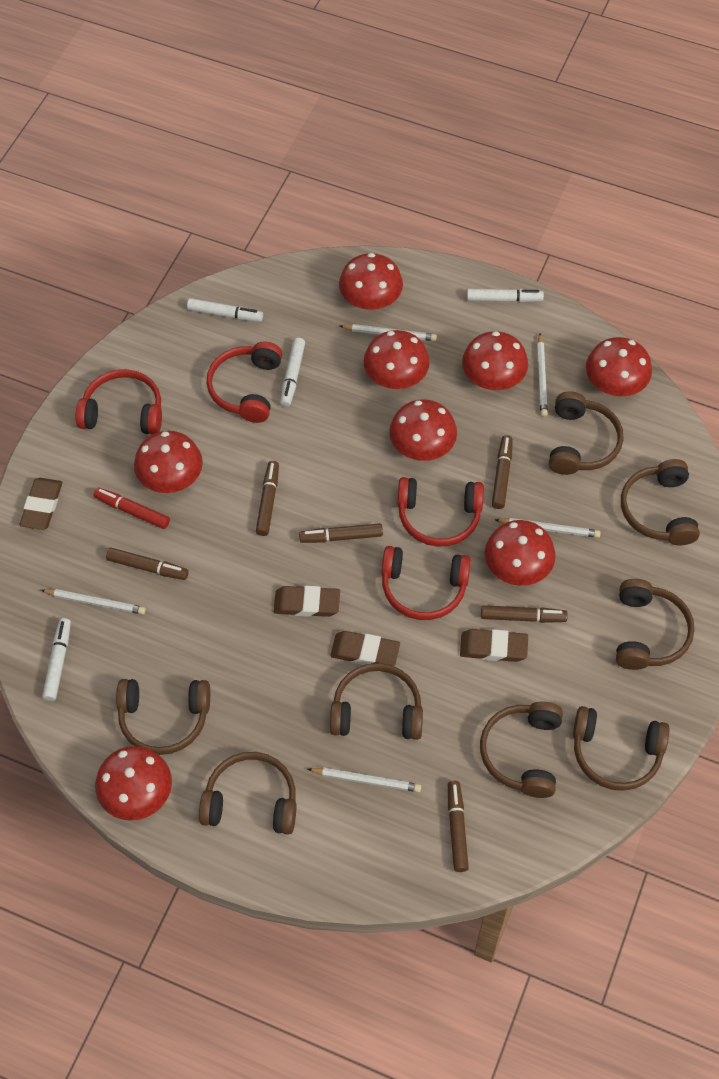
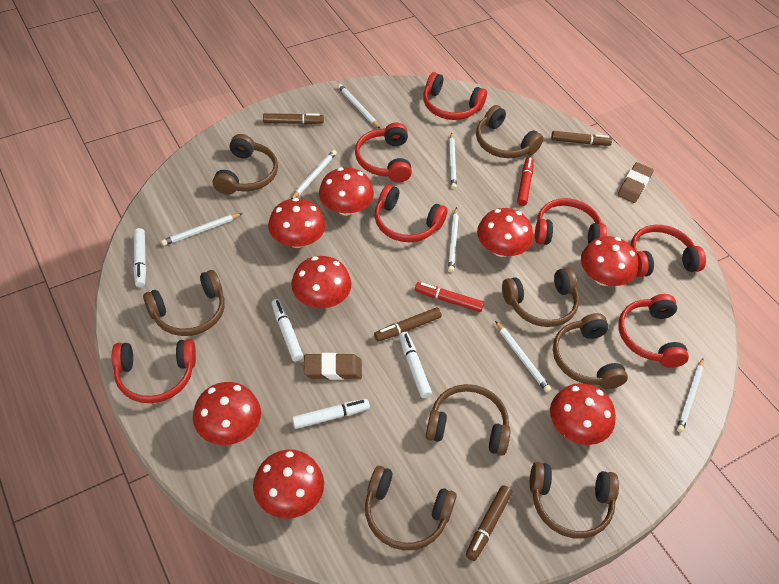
brown eraser: [19,478,63,530] [274,586,340,617] [330,631,400,666] [460,629,528,662] = 4 -> [304,353,362,380] [617,162,654,203] = 2
brown marker: [106,548,189,580] [256,461,279,536] [299,523,383,543] [448,781,469,872] [481,605,568,623] [492,435,513,509] = 6 -> [263,113,324,125] [374,307,442,341] [466,485,512,561] [551,131,612,146] = 4
red headphones: [76,369,162,435] [206,341,282,423] [382,546,471,620] [397,477,484,547] = 4 -> [112,339,196,403] [355,122,412,182] [375,184,447,242] [423,72,487,120] [535,198,607,245] [618,294,689,368] [631,225,706,277] = 7
red marker: [93,488,170,529] = 1 -> [415,282,484,312] [517,157,534,206] = 2
white pencil: [41,589,146,615] [308,768,421,792] [340,324,437,341] [495,518,601,538] [537,334,548,417] = 5 -> [161,213,242,246] [291,150,337,199] [338,84,380,129] [448,207,459,272] [449,132,457,189] [495,321,551,392] [677,358,704,433] = 7

